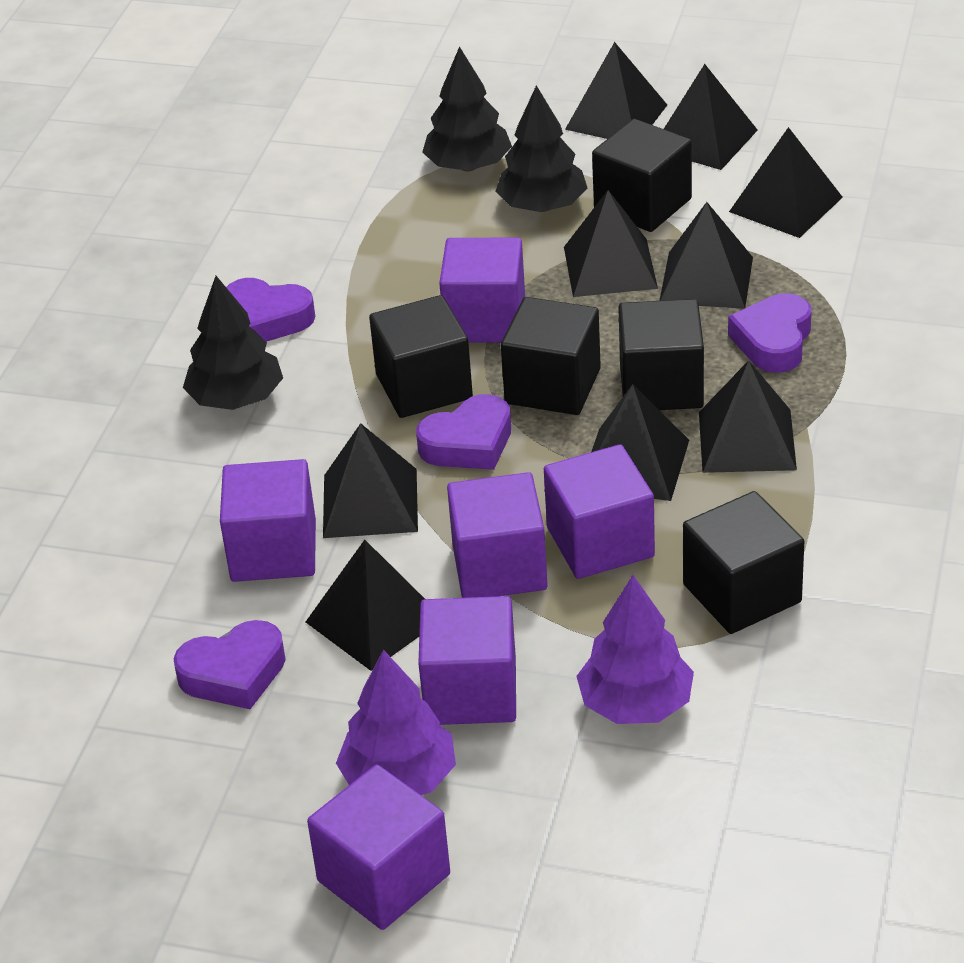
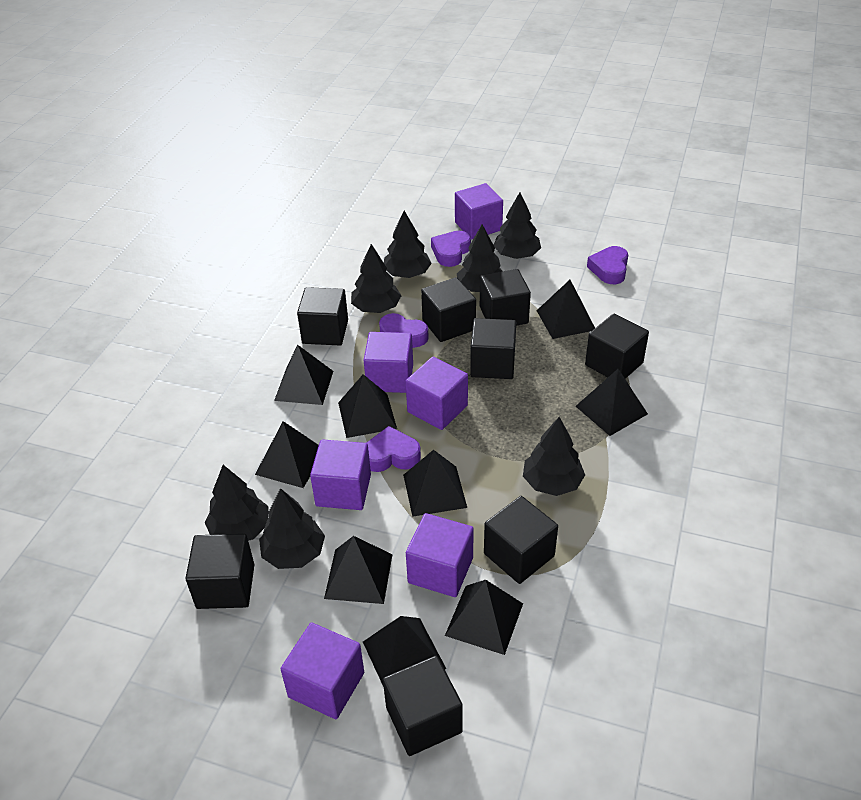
black cube: [369,295,473,418] [501,297,601,415] [592,119,692,232] [618,299,704,410] [683,491,804,634] = 5 -> [185,534,254,609] [297,287,348,345] [383,656,463,756] [421,277,476,342] [470,318,516,379] [480,269,531,326] [484,496,558,584] [585,314,649,379] = 8
black tree: [183,276,283,410] [422,46,512,171] [496,85,587,212] = 3 -> [205,465,269,541] [259,488,325,569] [351,244,401,313] [384,211,432,278] [457,225,502,292] [494,192,541,259] [523,417,585,496] = 7
purple tree: [336,650,456,795] [576,575,694,724] = 2 -> none = 0

